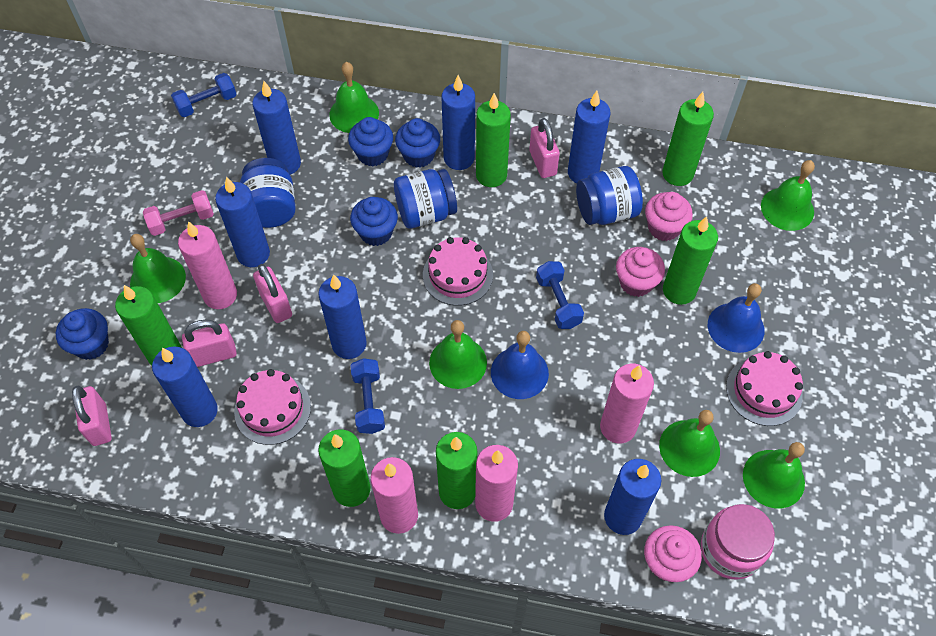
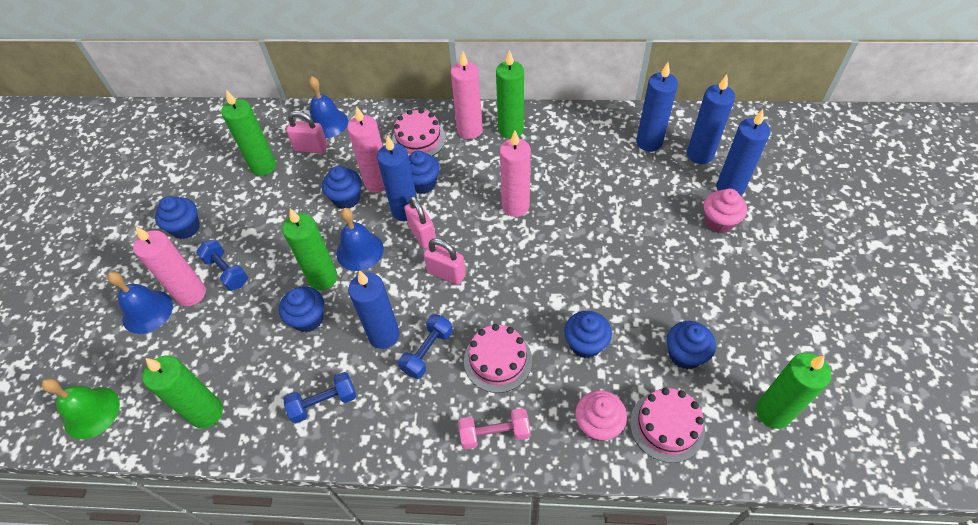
blue bell: [491,331,549,399] [708,283,765,353] = 2 -> [107,272,173,334] [309,76,348,138] [336,208,384,271] = 3
blue candle: [152,347,218,427] [215,177,270,267] [252,81,301,175] [318,274,367,359] [441,75,475,170] [568,91,611,183] [604,459,661,535] = 7 -> [348,270,400,349] [377,135,417,221] [636,62,678,152] [687,75,735,164] [716,109,770,196] = 5
blue cupcake: [56,308,109,360] [348,117,393,166] [350,197,398,246] [395,118,440,168] = 4 -> [155,196,200,239] [279,287,324,332] [322,166,362,209] [408,150,440,194] [564,311,612,359] [667,321,716,369] = 6
blue jar: [240,158,296,228] [394,169,457,229] [576,166,643,225] = 3 -> none = 0
green bell: [130,234,186,303] [329,62,379,133] [429,320,487,389] [659,410,720,477] [743,442,805,508] [761,160,815,231] = 6 -> [41,378,120,439] = 1
green candle: [115,285,182,365] [318,429,371,507] [436,432,477,509] [476,93,511,187] [662,92,714,186] [663,216,718,305] = 6 -> [143,356,223,428] [221,90,276,176] [282,208,338,290] [496,50,524,139] [756,353,831,429] = 5
pink cupcake: [616,247,665,297] [644,525,702,582] [645,192,693,241] = 3 -> [575,390,627,441] [704,188,747,233] = 2
pink jar: [701,504,775,580] = 1 -> none = 0
pink padlock: [72,385,112,446] [182,320,237,367] [253,264,292,323] [529,118,560,178] = 4 -> [286,111,327,154] [404,196,436,249] [424,238,466,285] = 3

